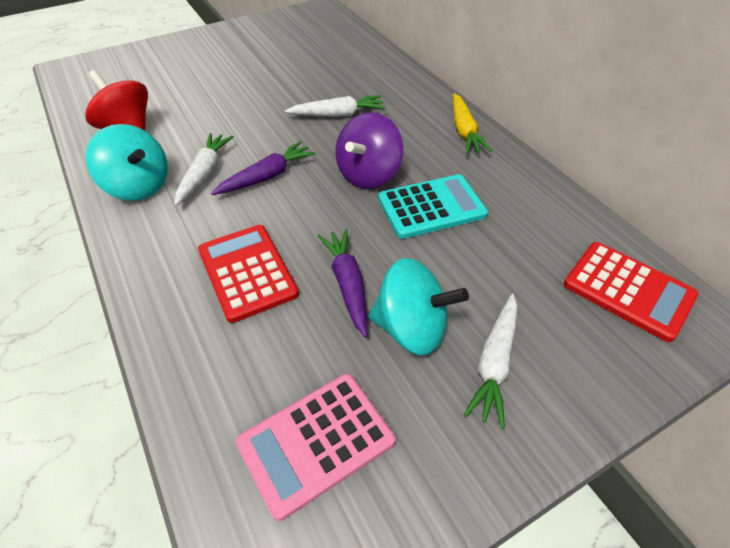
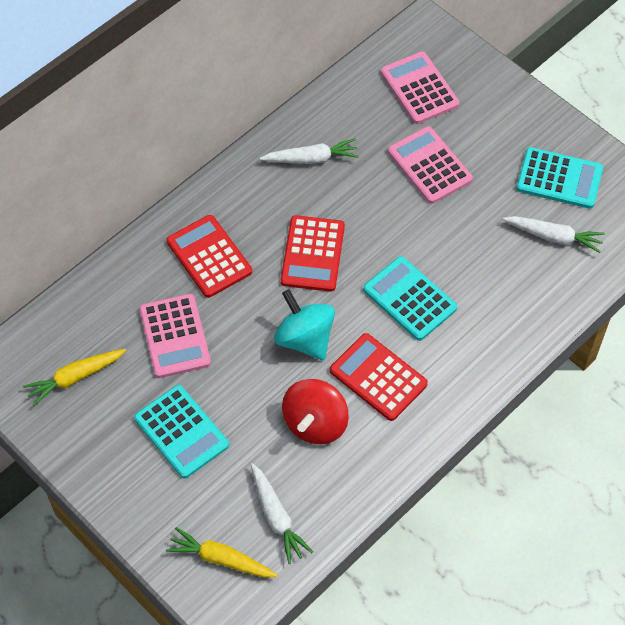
pink calculator: [236,374,395,521] = 1 -> [139,294,211,378] [381,51,459,124] [388,126,473,204] = 3
purple carrot: [211,141,316,195] [317,229,367,337] = 2 -> none = 0
purple spinning top: [336,112,403,189] = 1 -> none = 0
red calculator: [198,225,299,323] [564,242,699,342] = 2 -> [167,215,252,298] [281,215,345,292] [330,333,428,421] = 3
turquoise calculator: [378,174,488,239] = 1 -> [134,385,229,478] [363,256,457,341] [516,147,603,209] = 3
turquoise spinning top: [86,124,168,201] [369,258,469,355] = 2 -> [274,289,335,361] = 1
yellow carrot: [453,93,492,154] = 1 -> [23,349,126,406] [166,527,278,578] = 2

